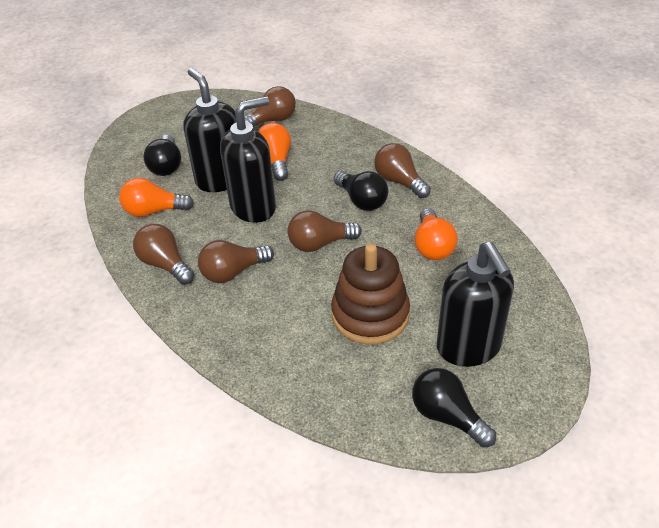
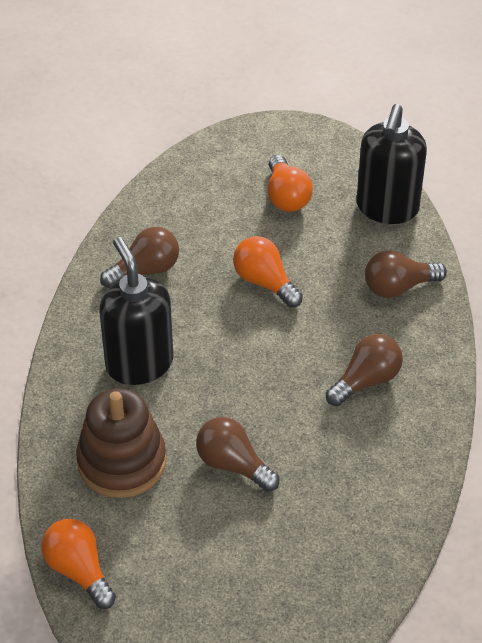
black light bulb: [143,135,181,176] [334,171,388,211] [412,368,496,448] = 3 -> none = 0
black soap dispenser: [184,68,236,192] [220,96,276,223] [437,242,514,367] = 3 -> [99,237,173,385] [356,104,427,224] = 2
brown light bulb: [133,224,194,285] [198,240,274,283] [244,86,296,127] [287,210,362,252] [374,143,431,198] = 5 -> [100,227,179,288] [196,417,279,492] [326,334,403,406] [365,250,447,298] = 4

